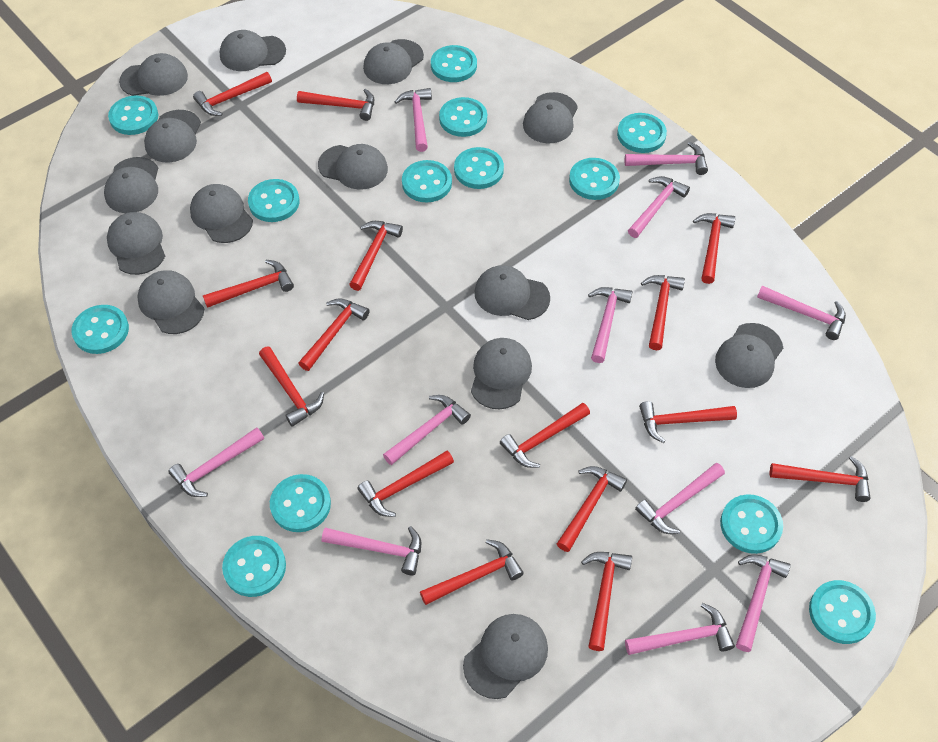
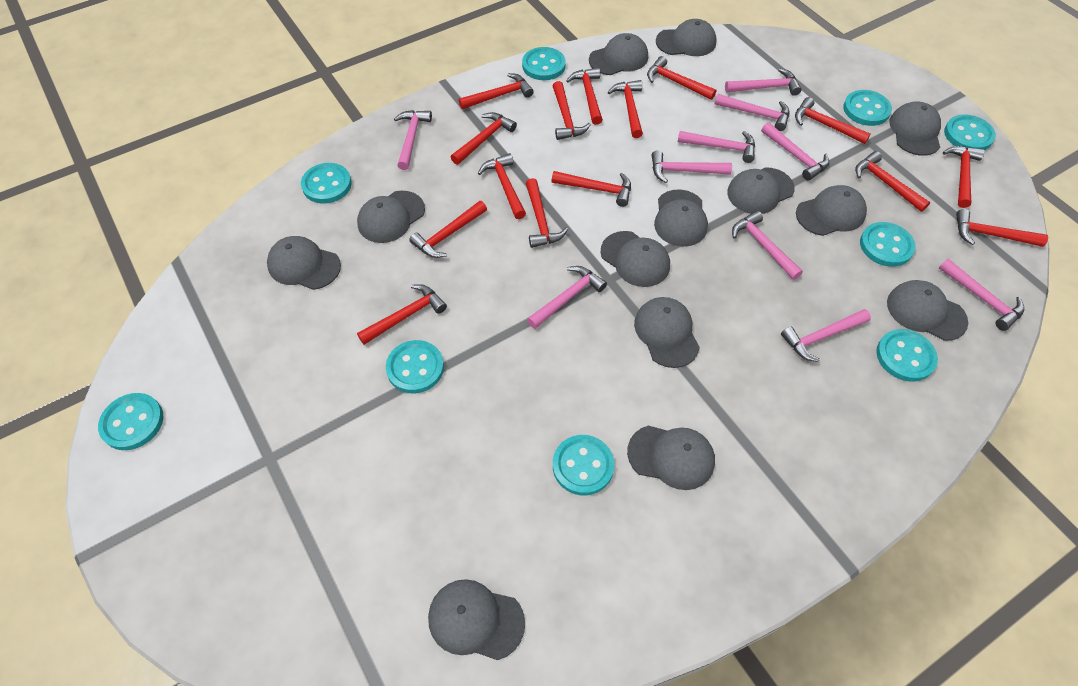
grey cap: [104,157,158,213] [107,212,165,275] [119,53,188,96] [137,270,204,334] [144,110,201,163] [190,184,253,243] [220,30,286,71] [318,144,388,190] [363,39,424,84] [463,614,548,699] [471,338,532,409] [474,265,550,320] [523,92,578,143] [715,323,783,388] = 14 -> [267,236,341,290] [357,191,425,243] [428,579,525,660] [589,33,648,75] [601,231,670,287] [627,425,715,490] [634,297,700,368] [654,189,708,247] [656,19,717,56] [727,167,795,214] [796,185,867,236] [887,280,968,341] [889,101,941,156] = 13
pink hammer: [168,427,264,497] [322,526,421,575] [383,395,471,465] [395,88,432,152] [588,287,633,363] [625,142,708,175] [625,603,735,655] [628,176,690,238] [635,463,725,534] [736,554,791,652] [757,286,846,340] = 11 -> [394,110,432,170] [527,266,607,329] [652,150,732,183] [678,131,755,163] [715,94,789,131] [725,68,802,96] [732,210,803,280] [761,122,829,181] [781,309,871,362] [939,259,1024,331] = 10
turquoise button: [71,305,129,354] [108,95,158,135] [222,536,286,597] [248,179,299,222] [270,474,331,532] [402,160,452,202] [431,45,477,82] [439,97,487,137] [454,147,504,189] [569,158,620,200] [617,113,667,153] [720,494,783,554] [809,580,876,644] = 13 -> [98,393,163,450] [301,163,352,203] [386,340,444,393] [522,47,566,80] [553,435,614,496] [843,90,892,126] [860,222,916,267] [876,329,938,382] [944,114,996,150] = 9

